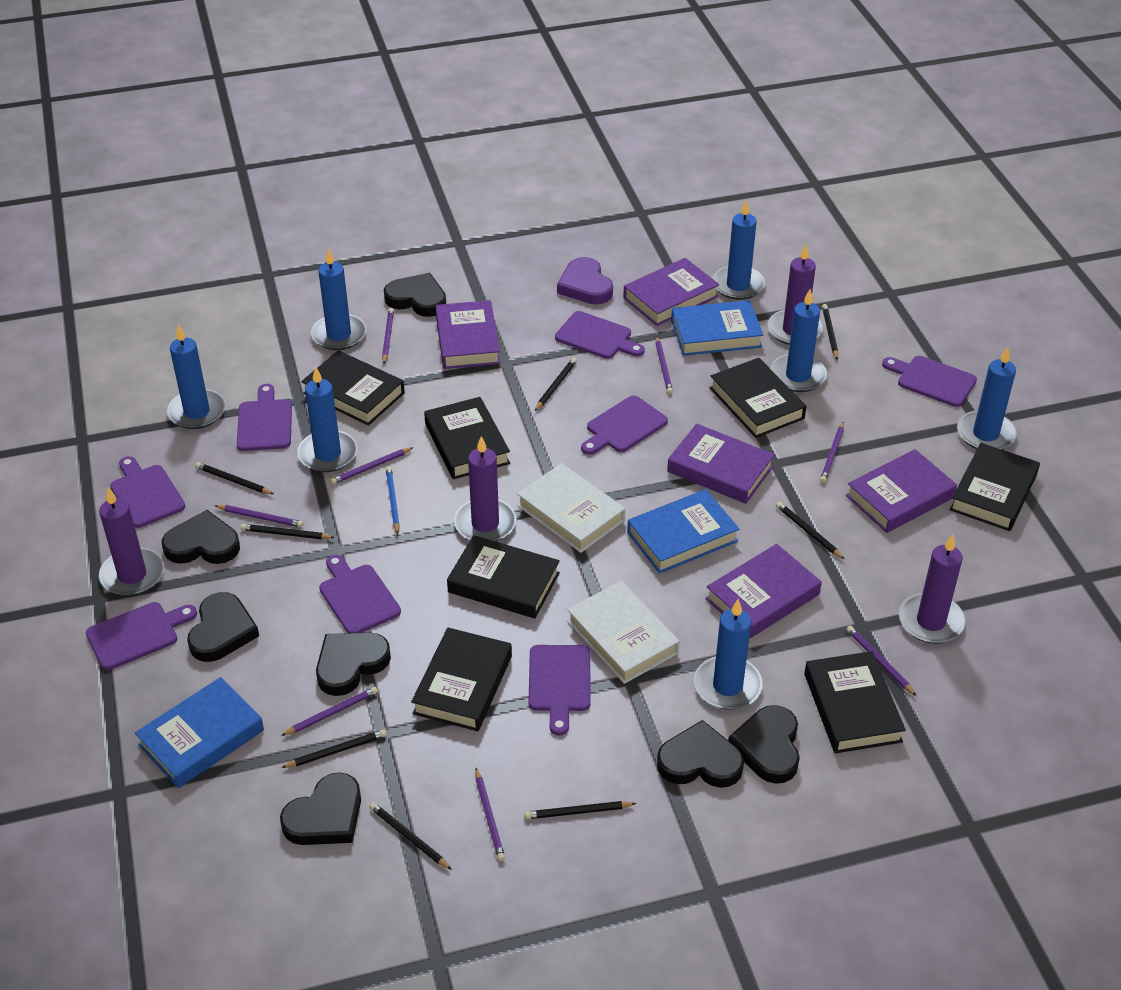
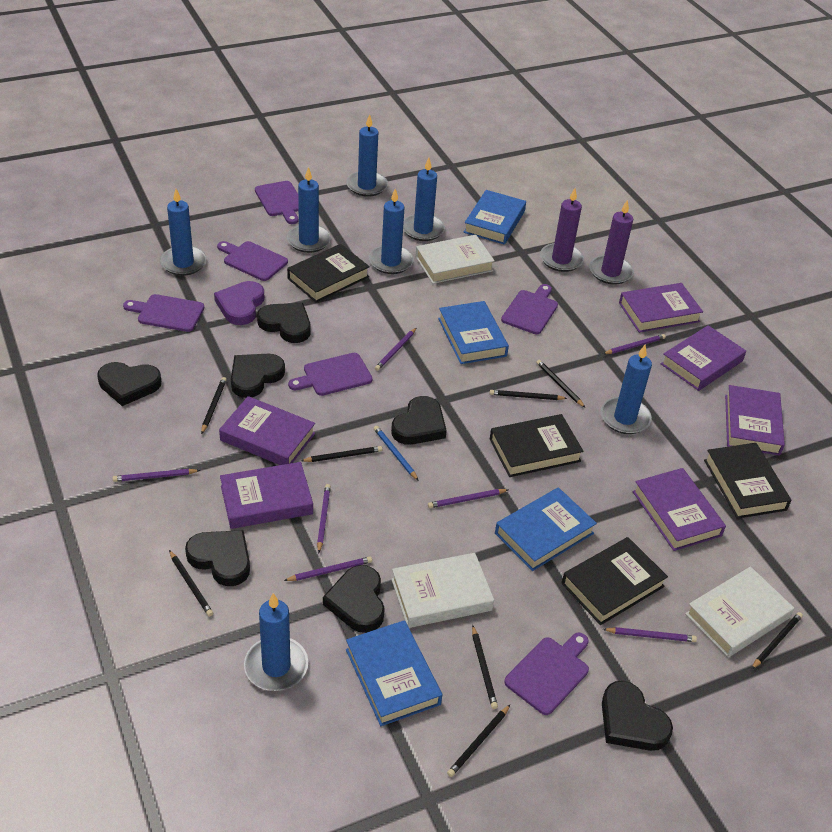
black book: [301,350,405,426] [411,627,512,731] [424,397,510,479] [447,535,560,618] [710,358,806,438] [804,651,906,753] [950,443,1040,531] = 7 -> [287,244,370,303] [490,414,584,477] [561,537,668,625] [704,443,792,519] = 4
blue book: [135,677,264,788] [627,489,740,574] [671,300,763,356] = 3 -> [346,620,442,726] [438,301,509,364] [463,190,526,245] [495,487,597,571] = 4
purple book: [436,300,500,369] [623,258,719,326] [667,424,775,504] [705,544,822,639] [846,449,957,533] = 5 -> [219,396,315,465] [220,462,313,529] [619,283,703,333] [632,468,726,551] [661,325,746,391] [725,385,785,456] = 6
purple candle: [99,487,164,596] [454,436,516,542] [768,244,823,345] [899,534,966,644] = 4 -> [540,188,584,272] [589,200,634,285] = 2
purple cutting board: [86,602,197,670] [110,456,185,528] [237,384,292,451] [319,555,401,633] [529,645,591,736] [555,311,645,359] [581,395,668,455] [882,356,977,407] = 8 -> [123,294,204,332] [217,241,288,281] [255,181,299,224] [288,353,372,396] [501,284,558,334] [504,632,589,715] = 6
purple pencil: [215,505,303,528] [281,687,378,736] [330,447,414,484] [382,308,394,364] [475,768,505,861] [655,336,673,394] [820,421,844,483] [846,626,916,696] = 8 -> [112,469,200,482] [284,557,372,581] [317,484,331,553] [375,328,416,371] [428,489,508,508] [603,334,666,354] [603,627,697,642] = 7
white book: [517,463,625,553] [567,581,680,684] = 2 -> [391,553,494,628] [415,235,495,284] [685,567,794,657] = 3

